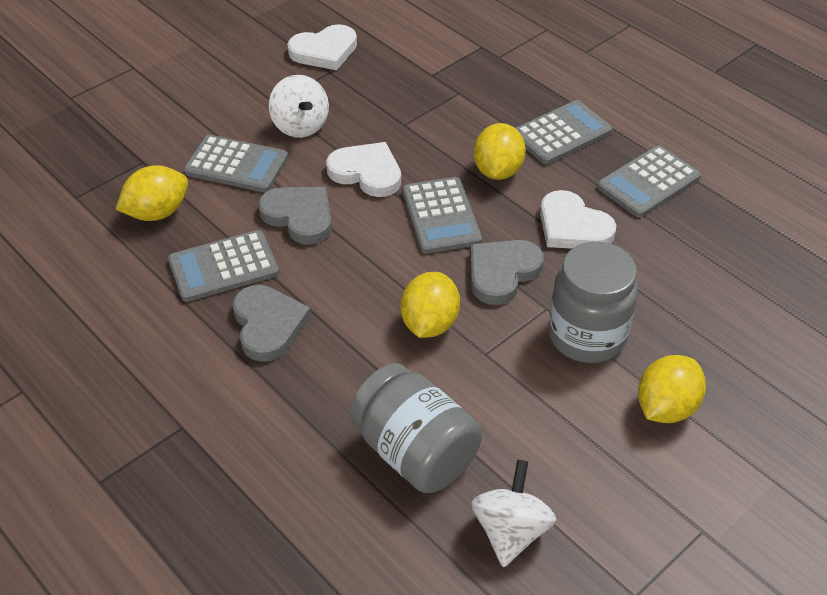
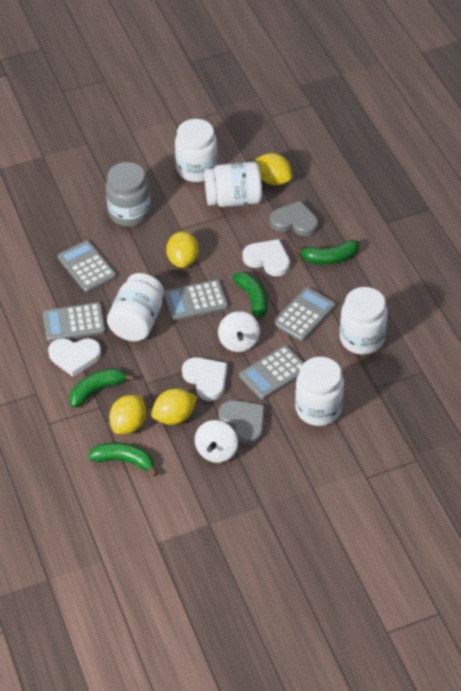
green banana: none = 0 -> [69,368,134,408] [88,443,158,476] [233,272,268,321] [294,240,359,264] = 4
grey heart: [233,285,311,362] [258,187,332,245] [470,240,544,305] = 3 -> [219,400,265,445] [270,201,318,236] = 2
grey jar: [349,363,482,493] [549,242,638,363] = 2 -> [106,162,150,226] = 1
white jar: none = 0 -> [107,273,164,341] [175,119,218,182] [204,162,262,207] [295,357,344,426] [340,287,388,355] = 5

